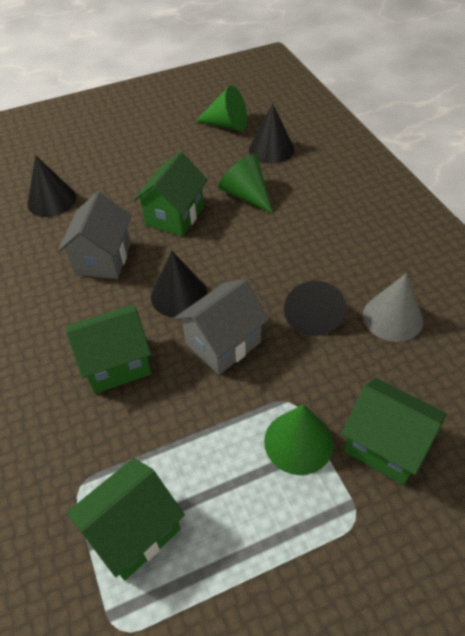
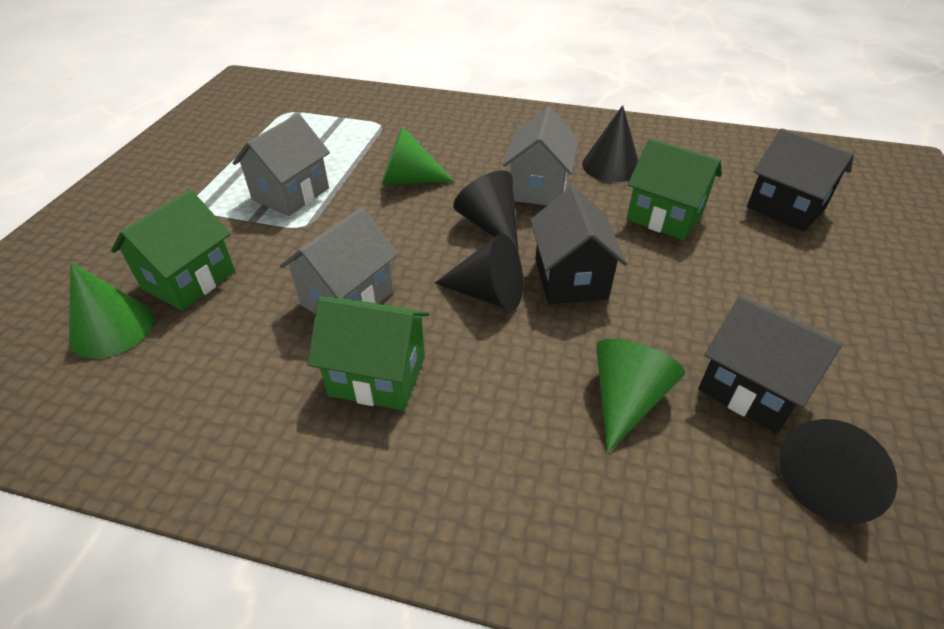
black house: none = 0 -> [530,186,627,304] [698,295,843,433] [747,128,854,231] = 3
green house: [66,305,151,394] [67,458,185,581] [133,152,208,237] [341,378,446,485] = 4 -> [111,190,235,311] [307,297,429,411] [626,138,722,240] = 3
grey cone: [363,273,423,342] = 1 -> none = 0
grey house: [58,192,132,279] [175,279,269,375] = 2 -> [233,114,330,216] [280,207,398,313] [503,107,579,206] = 3

